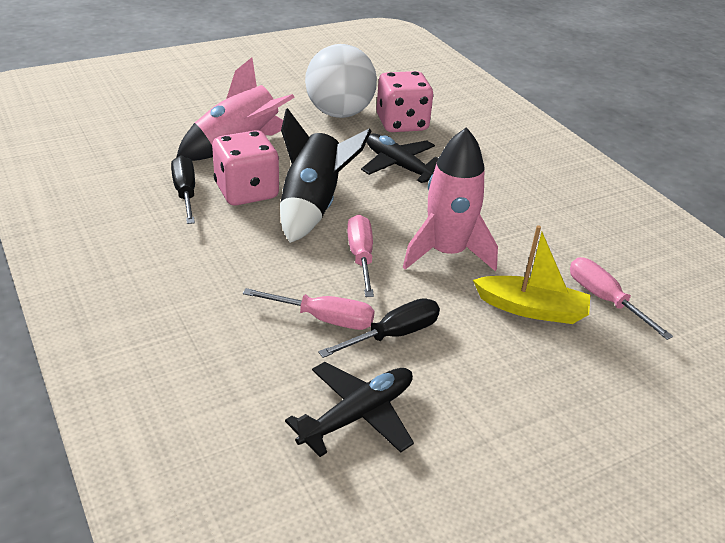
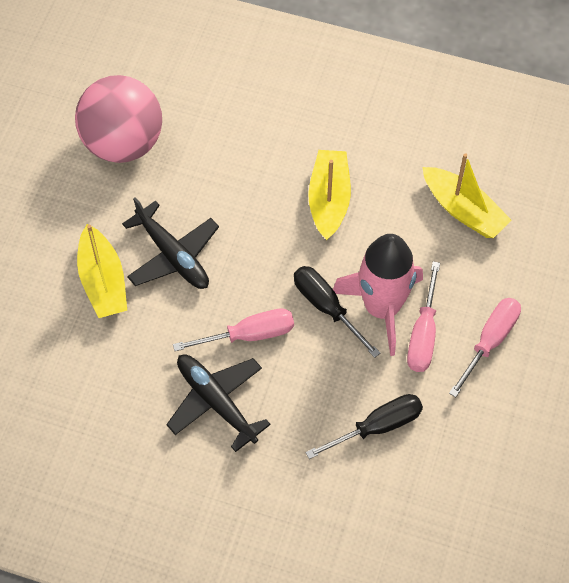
black rocket: [280,108,371,243] = 1 -> none = 0
pink ball: none = 0 -> [75,75,162,163] = 1
pink dice: [212,130,279,206] [376,71,434,132] = 2 -> none = 0
pink rocket: [176,57,295,161] [403,127,498,271] = 2 -> [333,234,423,356] = 1
white ball: [305,44,377,118] = 1 -> none = 0
yellow boat: [473,225,590,324] = 1 -> [77,224,127,318] [308,150,351,240] [423,153,512,238] = 3

